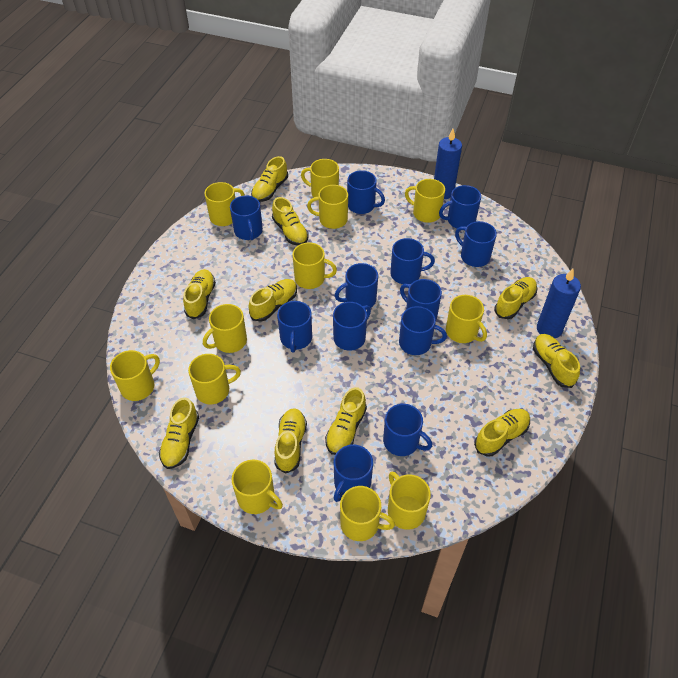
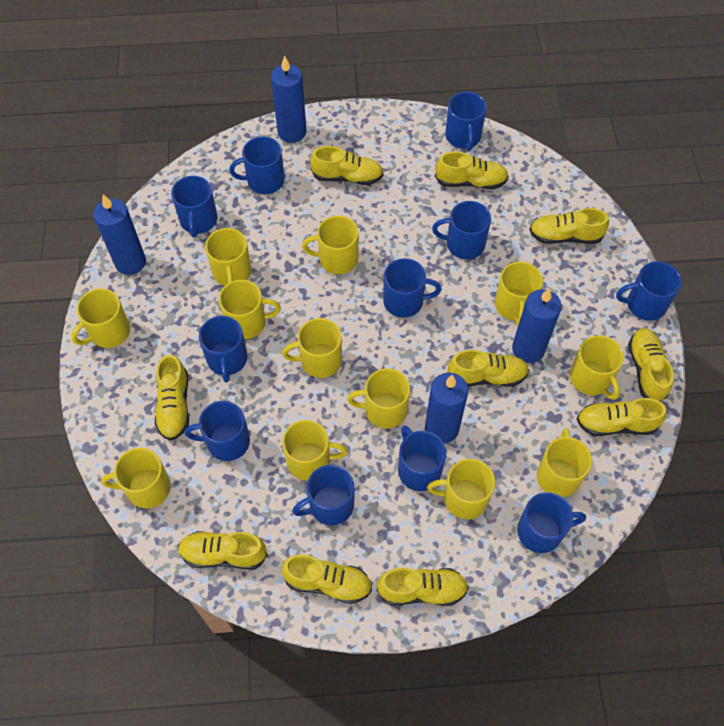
blue candle: [434,129,462,199] [537,269,581,338] = 2 -> [93,194,146,275] [271,55,306,143] [425,373,468,444] [512,288,562,363] = 4
blue mug: [230,195,263,240] [277,301,312,353] [333,302,371,351] [334,445,373,502] [335,263,378,308] [347,170,385,214] [383,404,432,456] [390,238,435,284] [399,306,447,355] [400,279,442,319] [439,185,481,228] [455,221,497,267] = 12 -> [171,176,217,238] [185,401,250,461] [199,316,248,383] [229,136,284,194] [292,465,354,525] [383,258,442,318] [398,425,446,491] [432,201,491,259] [445,92,487,151] [517,492,586,553] [616,261,682,321] = 11

